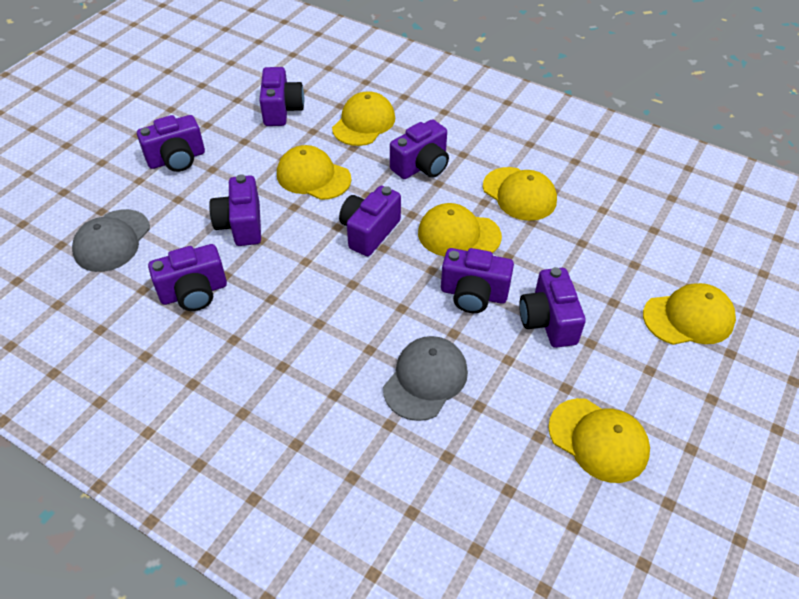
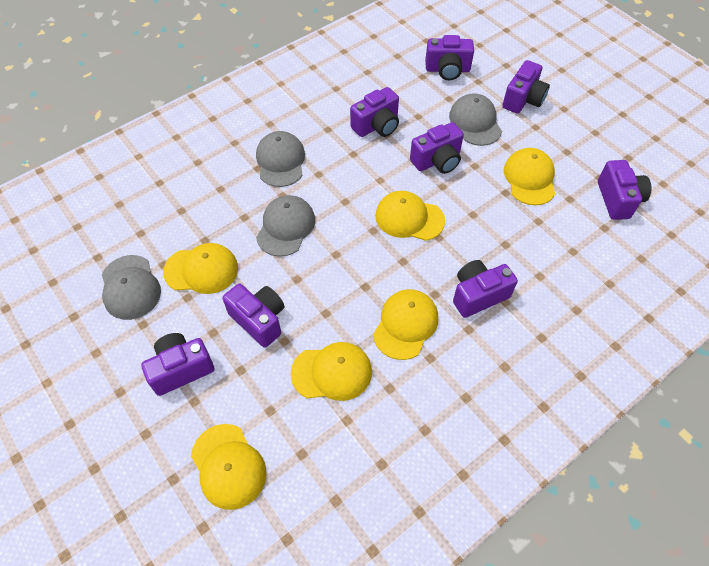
grey cap: [72,209,150,272] [383,336,468,421] = 2 -> [102,255,161,320] [256,131,305,187] [256,195,315,257] [449,93,502,146] = 4

